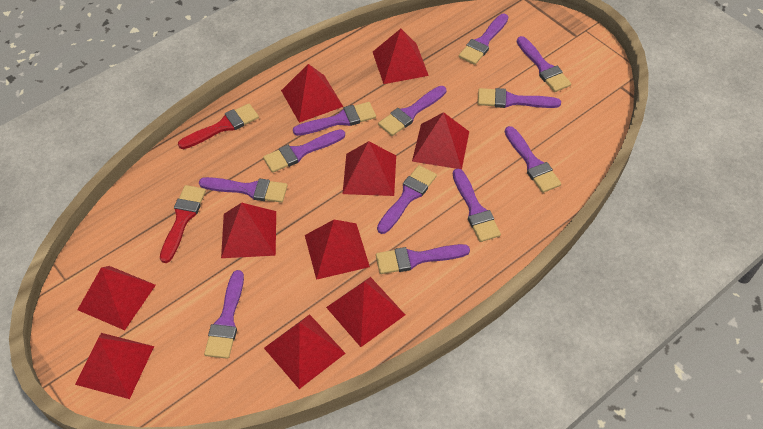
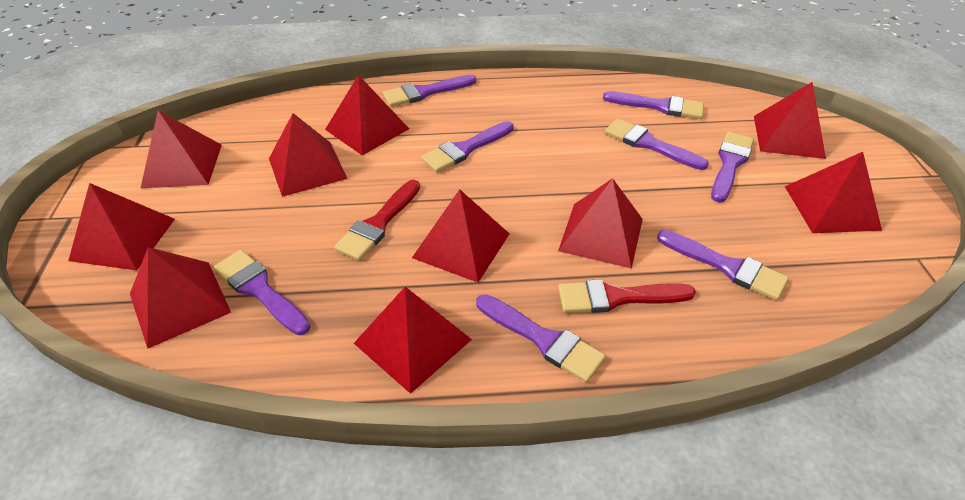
purple brush: [199,177,288,203] [204,270,244,359] [263,129,345,173] [293,102,376,136] [376,244,470,274] [377,165,437,234] [378,86,446,136] [453,169,501,242] [459,13,508,65] [478,88,561,108] [505,126,561,193] [517,36,571,92] = 12 -> [214,250,311,335] [383,75,477,107] [421,121,514,172] [476,294,606,383] [603,91,704,119] [605,118,709,170] [657,230,789,300] [711,131,754,203] = 8

